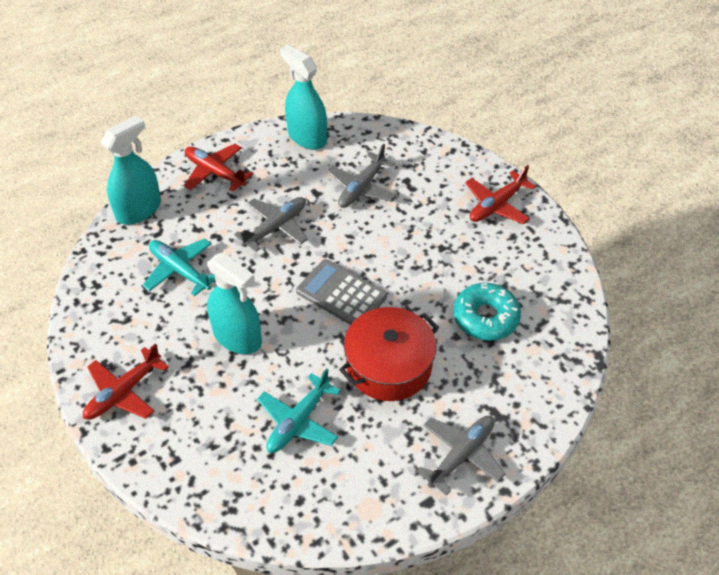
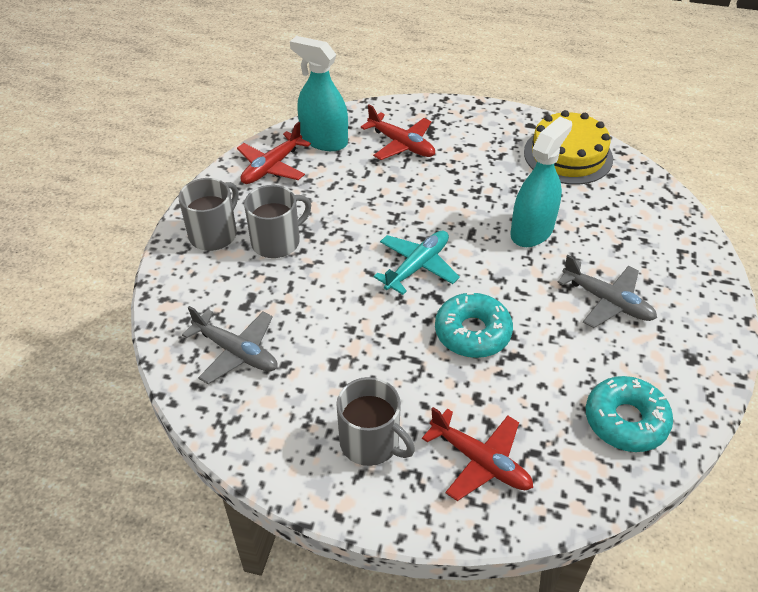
grey calculator: [296,259,387,325] = 1 -> none = 0
grey mug: none = 0 -> [179,178,239,251] [244,185,311,258] [336,377,415,466] = 3
grey plane: [234,197,308,252] [327,144,396,208] [417,416,505,495] = 3 -> [182,306,278,384] [558,255,657,328] = 2
red pot: [339,307,439,401] = 1 -> none = 0
turquoise donut: [453,283,521,341] = 1 -> [435,292,513,358] [586,376,673,452] = 2
turquoise plane: [143,238,215,296] [257,368,341,453] = 2 -> [374,231,460,295] = 1
turquoise spray bottle: [100,115,161,225] [207,253,262,354] [280,45,327,150] = 3 -> [290,36,348,151] [510,117,572,247] = 2
yellow cake: none = 0 -> [524,110,613,185] = 1

